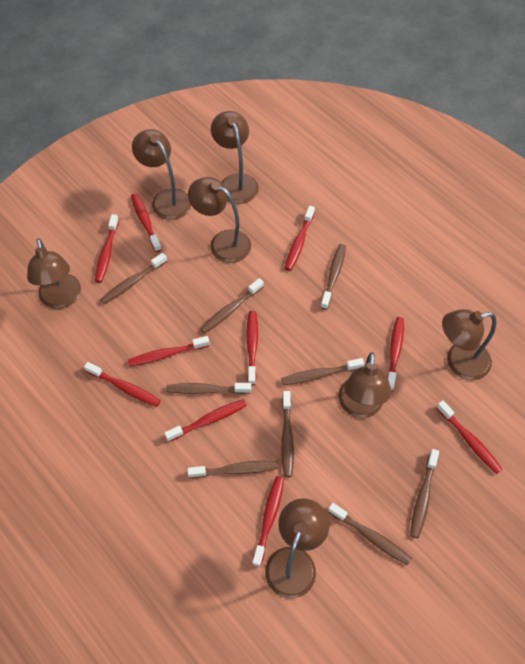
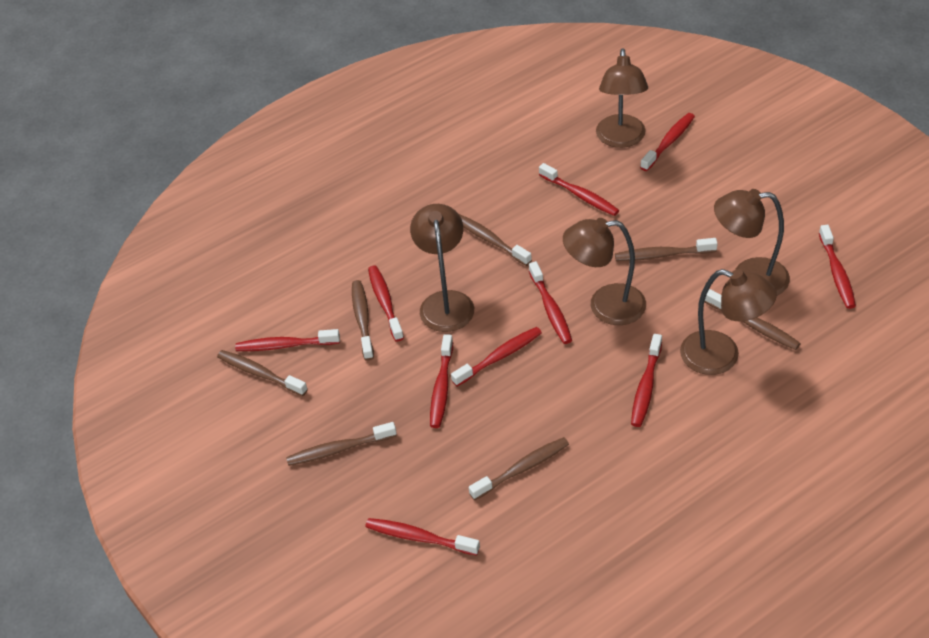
brown lamp: [27,239,81,309] [132,129,191,220] [188,177,251,263] [211,111,259,204] [265,499,329,599] [338,352,392,418] [442,309,496,380] = 7 -> [410,204,474,332] [563,218,646,325] [596,48,648,148] [680,269,777,375] [714,189,790,296] = 5
brown toothbrush: [100,253,167,304] [166,383,251,394] [187,461,278,478] [200,278,264,334] [281,358,364,385] [281,391,294,477] [320,244,346,310] [328,503,412,565] [410,449,439,538] = 9 -> [217,350,308,396] [286,422,397,466] [352,280,374,361] [459,214,532,266] [469,437,569,500] [615,238,718,261] [705,289,801,350] = 7

